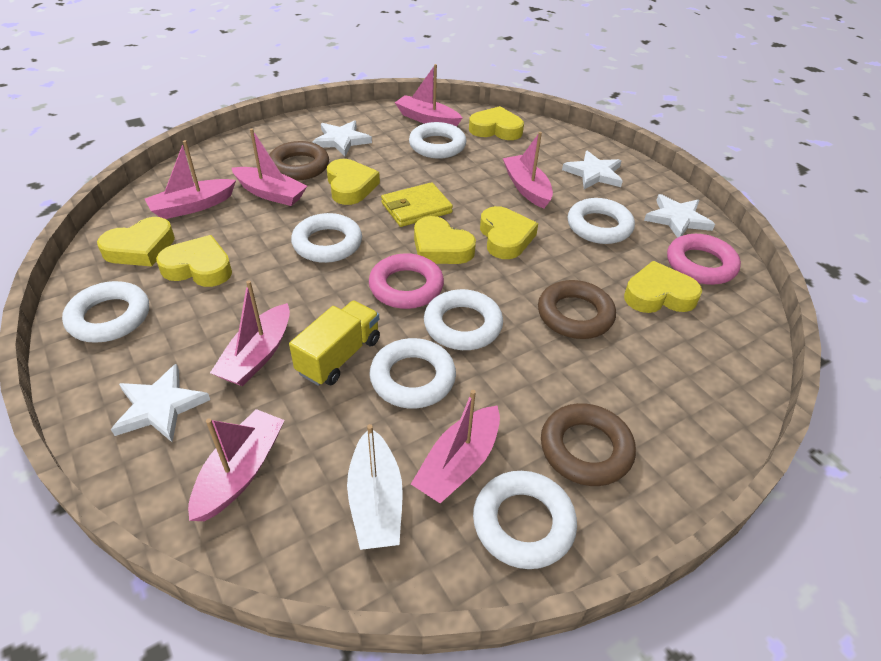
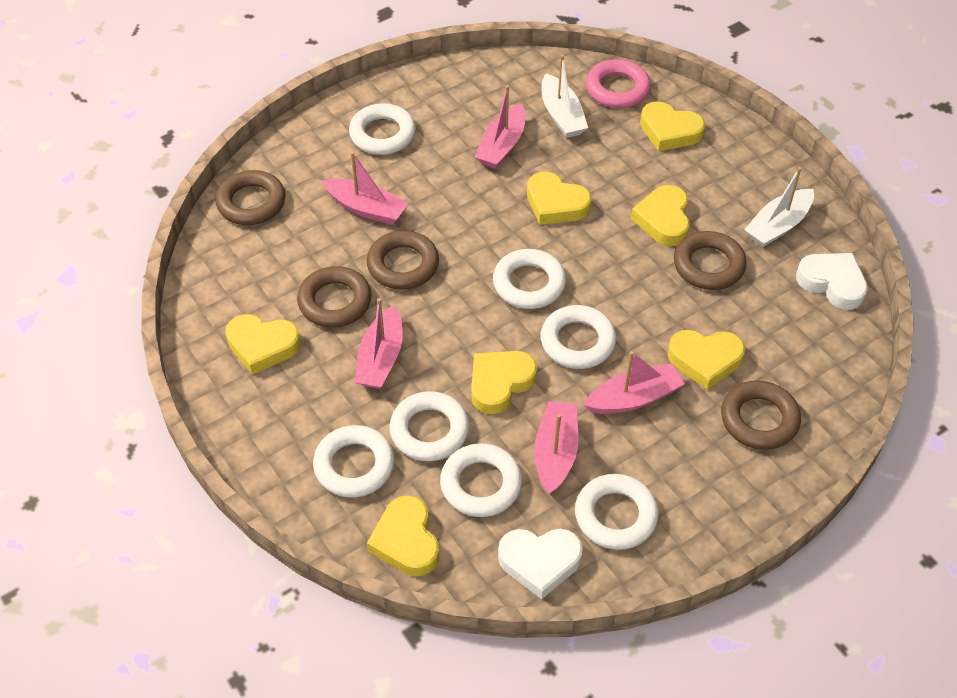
brown ring: [269,141,329,181] [538,280,616,339] [541,403,636,486] = 3 -> [215,170,286,225] [297,266,372,328] [367,231,439,290] [674,231,747,290] [721,381,801,450] = 5
pink boat: [145,140,236,219] [188,409,285,521] [210,280,290,386] [232,128,307,206] [395,64,462,127] [411,390,500,503] [503,132,553,209] = 7 -> [322,151,409,225] [354,298,403,389] [475,85,526,169] [534,401,578,494] [584,351,684,414] = 5
pink ring: [369,253,444,309] [667,234,741,285] = 2 -> [586,59,651,108] = 1
white boat: [347,424,403,550] = 1 -> [542,55,588,138] [744,167,814,247] = 2
white heart: none = 0 -> [498,529,583,599] [796,253,868,310] = 2
white star: [111,364,210,442] [312,120,372,156] [562,151,623,189] [644,194,715,238] = 4 -> none = 0
yellow truck: [289,301,380,386] = 1 -> none = 0
yellow wallet: [381,182,453,227] = 1 -> none = 0

